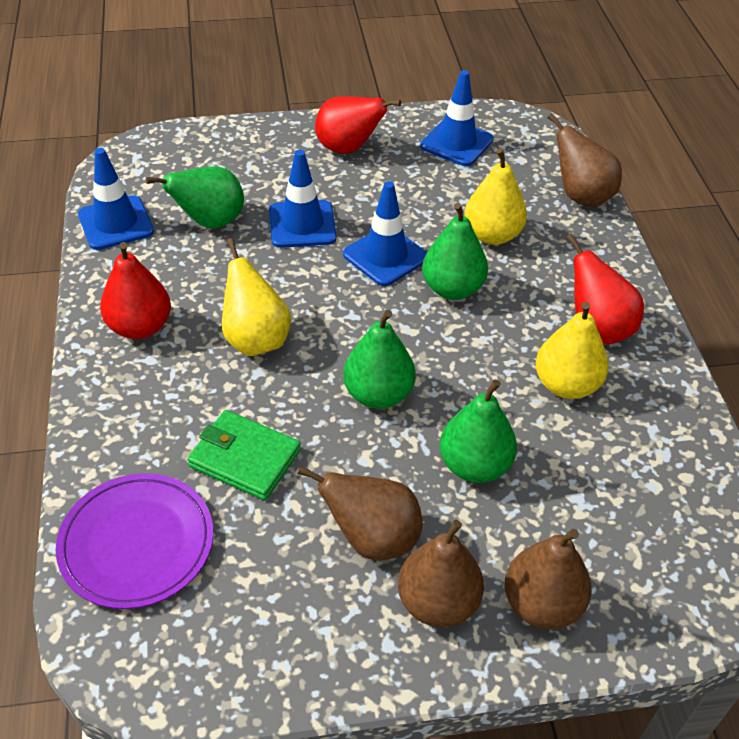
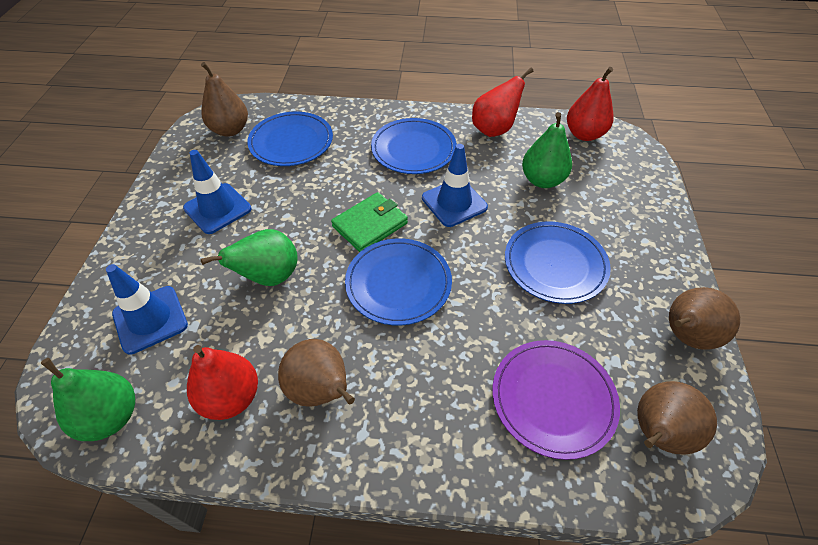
blue plate: none = 0 -> [247,112,333,166] [345,238,452,325] [371,118,457,174] [505,221,611,304] = 4
blue traffic cone: [78,148,154,250] [269,150,336,248] [343,181,427,286] [420,70,494,166] = 4 -> [106,264,188,354] [183,150,251,234] [422,144,488,227] = 3
green pear: [146,166,244,228] [343,310,416,409] [422,203,488,300] [440,379,517,483] = 4 -> [41,358,135,441] [200,229,298,286] [522,112,572,188] = 3
yellow pear: [222,238,291,356] [464,148,527,245] [535,302,609,399] = 3 -> none = 0

